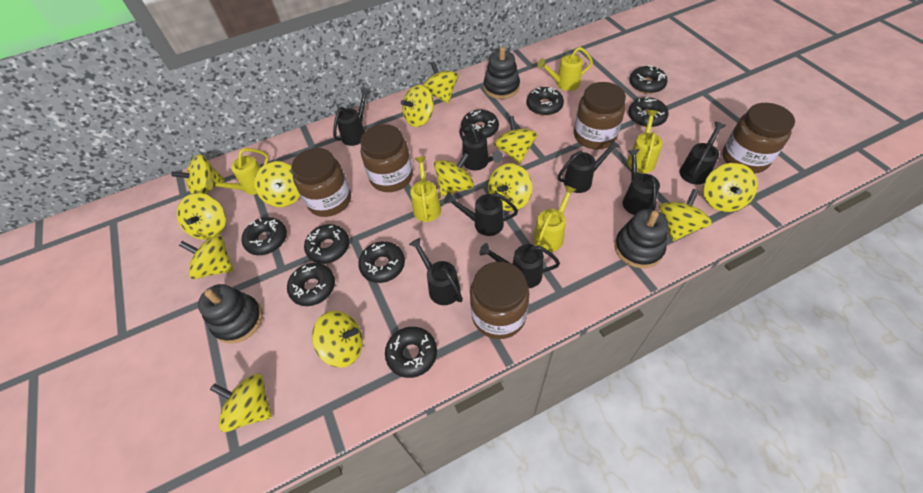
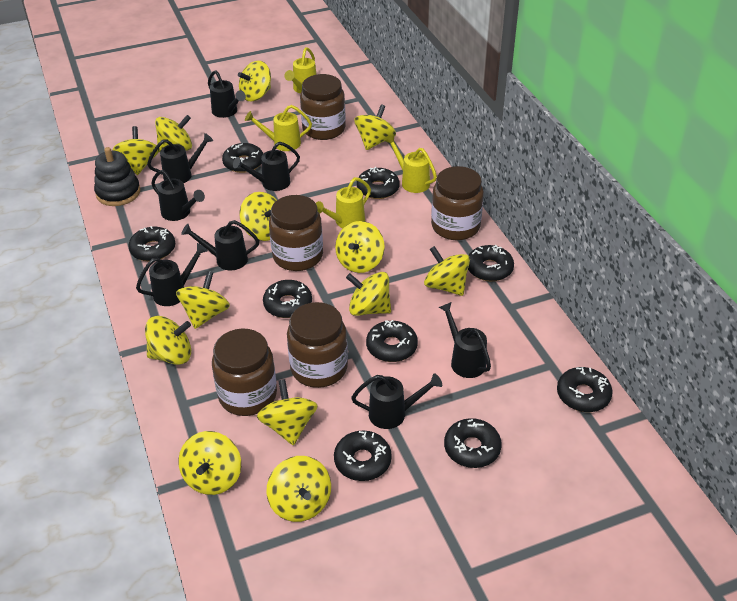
black stacking toy: [198,284,263,344] [484,47,520,99] [614,209,669,268] = 3 -> [94,147,140,206] = 1
yellow watering can: [206,148,269,195] [410,157,441,222] [533,185,577,252] [537,47,593,91] [627,110,663,173] = 5 -> [245,105,312,151] [284,47,317,94] [316,177,371,228] [385,135,437,193] = 4

